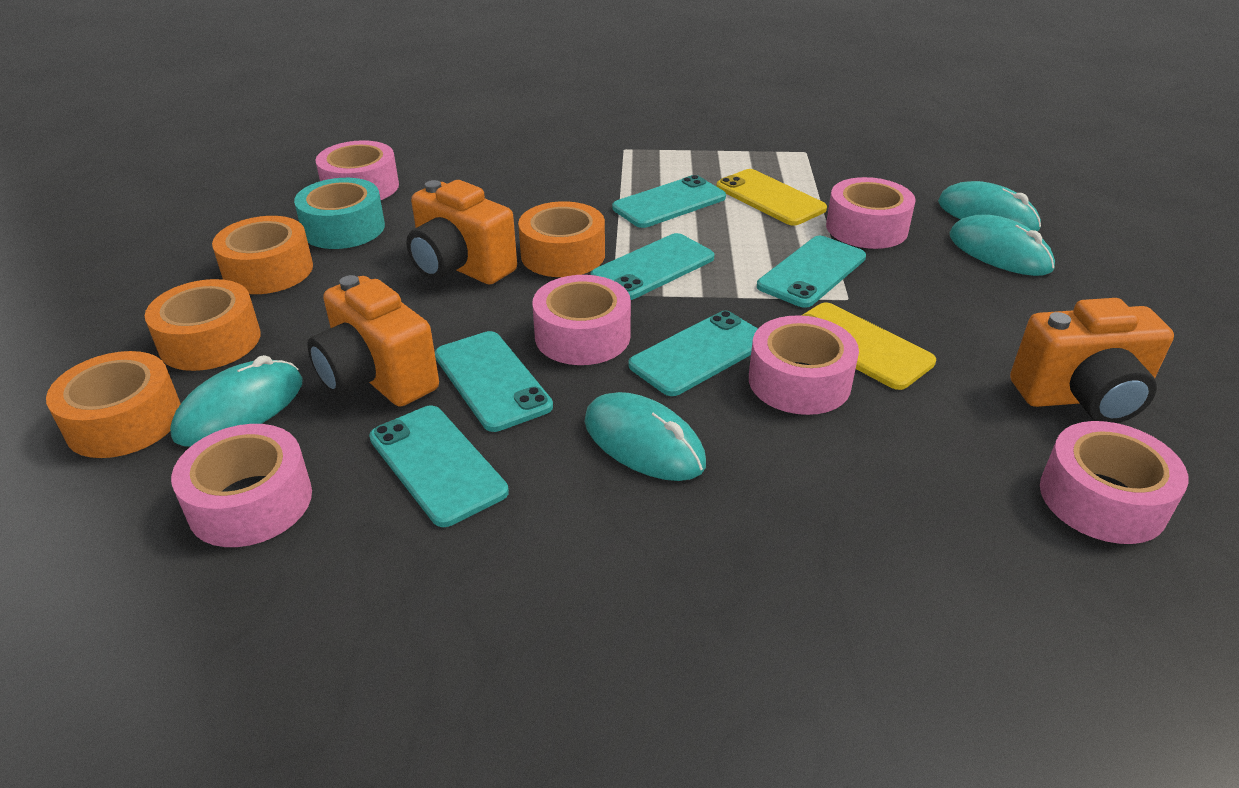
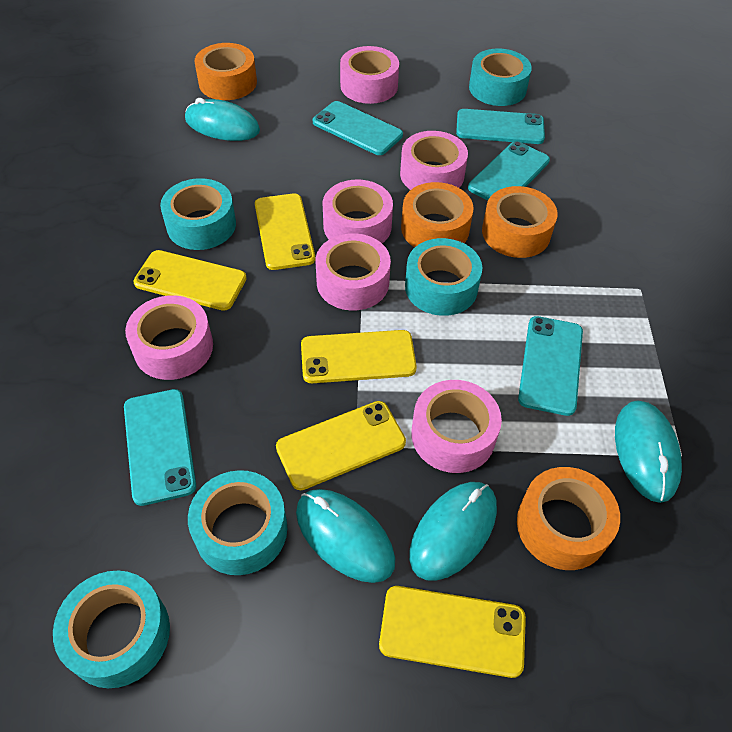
orange camera: [307,275,439,407] [406,180,517,284] [1010,298,1174,423] = 3 -> none = 0
turquoise phone: [369,406,509,527] [435,331,553,432] [591,233,714,300] [612,175,726,228] [629,311,758,396] [757,236,866,308] = 6 -> [124,389,196,506] [313,101,403,155] [456,109,545,144] [468,141,550,201] [518,316,583,416] = 5
turquoise tape: [294,178,385,249] = 1 -> [53,571,170,688] [160,178,236,250] [188,470,287,575] [405,238,482,316] [469,49,532,106] = 5
yellow phone: [716,169,827,226] [801,302,936,390] = 2 -> [133,250,247,311] [255,193,315,270] [276,401,406,490] [301,330,417,383] [379,586,526,678] = 5

